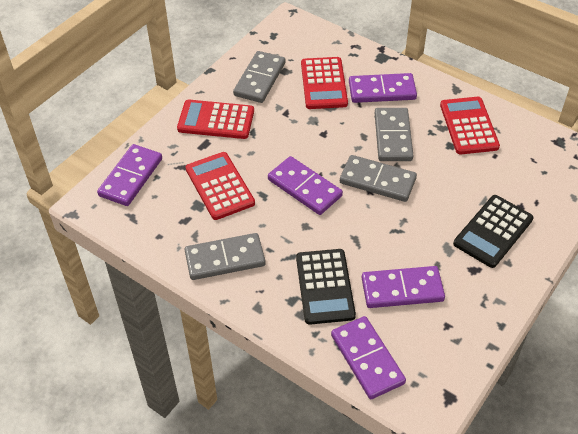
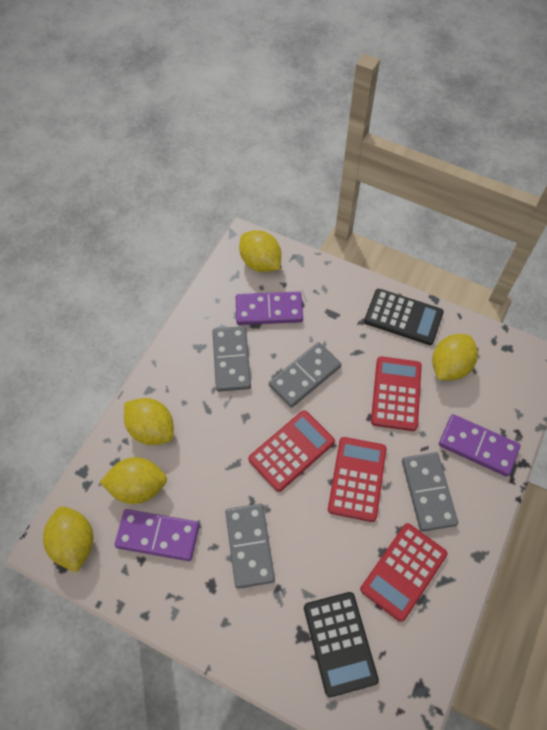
purple domino: [97,144,162,206] [268,156,343,215] [331,316,406,399] [349,73,417,103] [362,266,445,308] = 5 -> [115,509,199,561] [236,291,303,325] [439,414,521,477] = 3
yellow lemon: none = 0 -> [43,506,93,573] [100,457,167,504] [124,398,174,445] [239,230,281,272] [432,334,478,380] = 5

